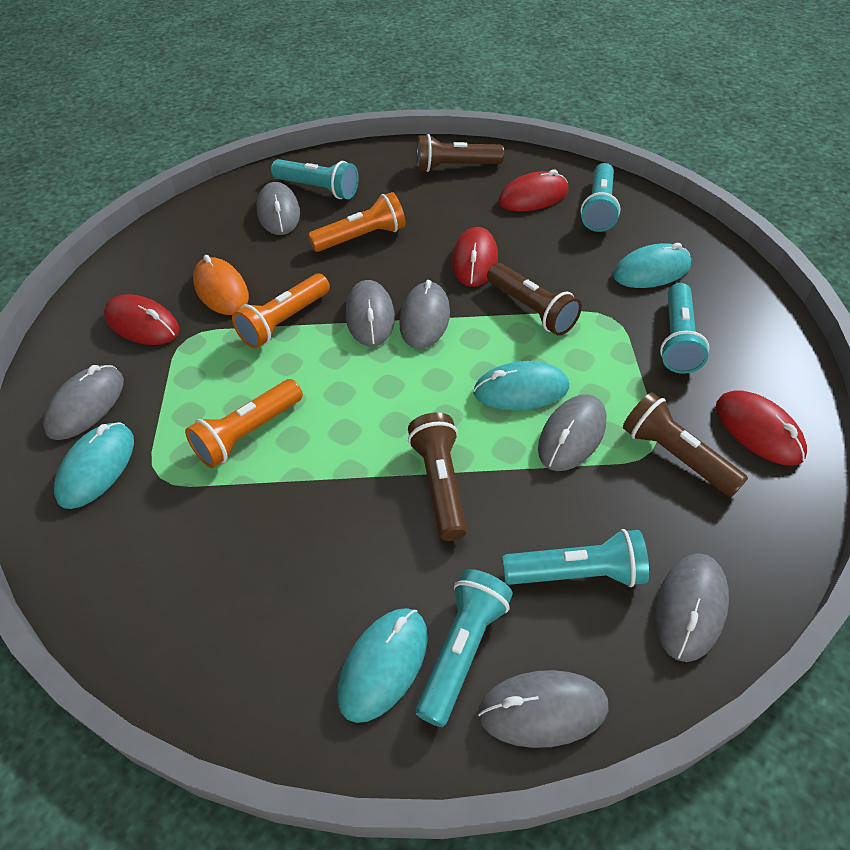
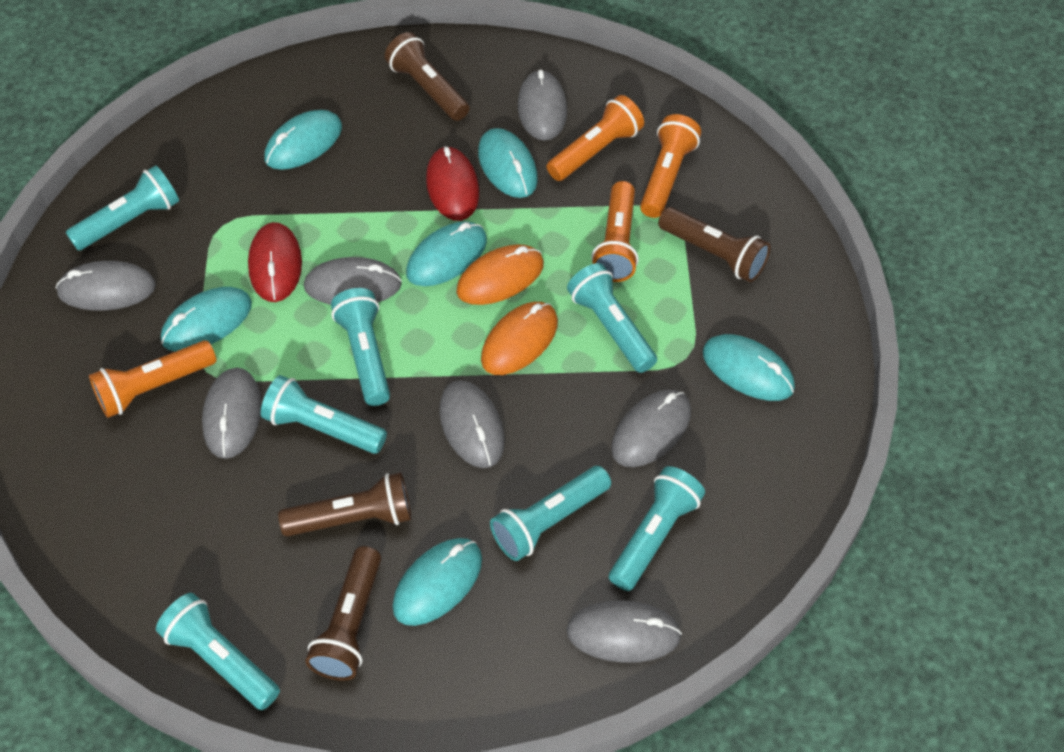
orange flashlight: [185,379,303,468] [232,274,330,348] [308,192,406,252] = 3 -> [89,340,216,418] [547,95,644,181] [591,181,639,282] [640,114,701,218] = 4
orange mouse: [193,255,249,315] = 1 -> [456,244,544,305] [481,302,558,375] = 2
red mouse: [104,294,179,345] [452,227,498,287] [498,169,568,211] [716,390,807,465] = 4 -> [248,222,302,302] [426,146,479,221] = 2
turquoise flashlight: [271,159,359,199] [416,569,513,727] [502,529,649,587] [581,163,621,232] [660,283,709,374] = 5 -> [66,165,179,250] [156,593,280,710] [261,375,387,454] [331,288,390,406] [490,466,611,561] [567,263,657,373] [609,466,705,591] = 7
turquoise mouse: [54,422,134,509] [337,608,428,723] [473,361,569,410] [613,243,691,288] = 4 -> [161,287,252,352] [264,110,342,170] [393,538,482,626] [406,221,487,286] [478,128,538,198] [703,334,795,401] = 6

